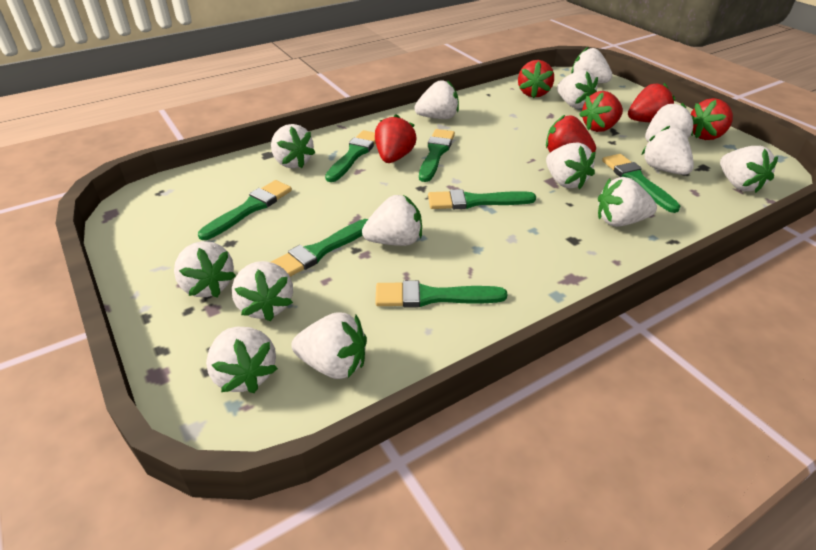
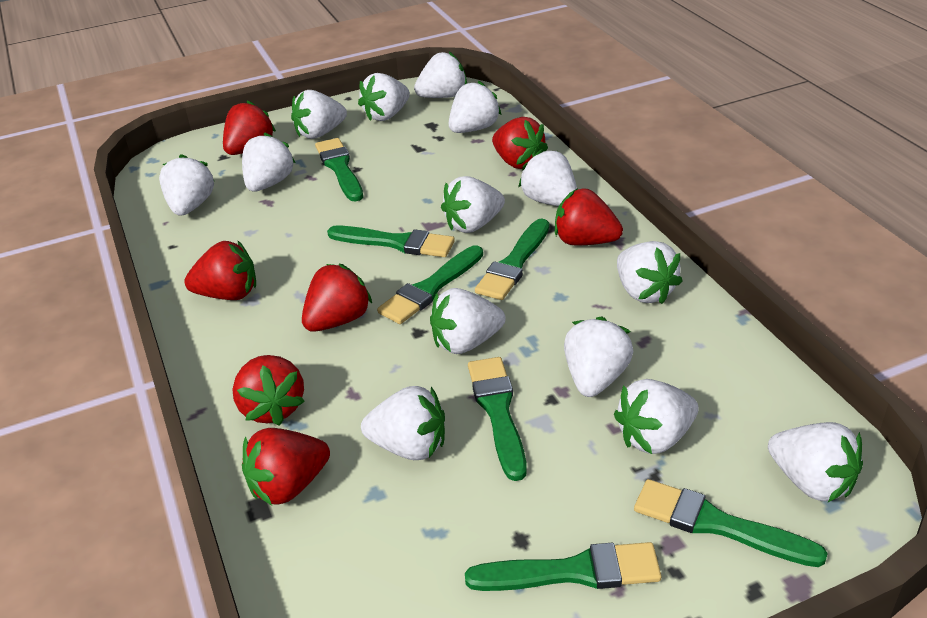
red strawberry: [375,114,417,163] [518,60,554,98] [546,115,596,153] [579,91,623,132] [628,83,675,122] [691,98,733,140] = 6 -> [184,240,256,300] [223,100,276,155] [232,355,305,426] [242,428,330,505] [302,264,372,332] [492,117,548,169] [555,189,623,245] = 7

